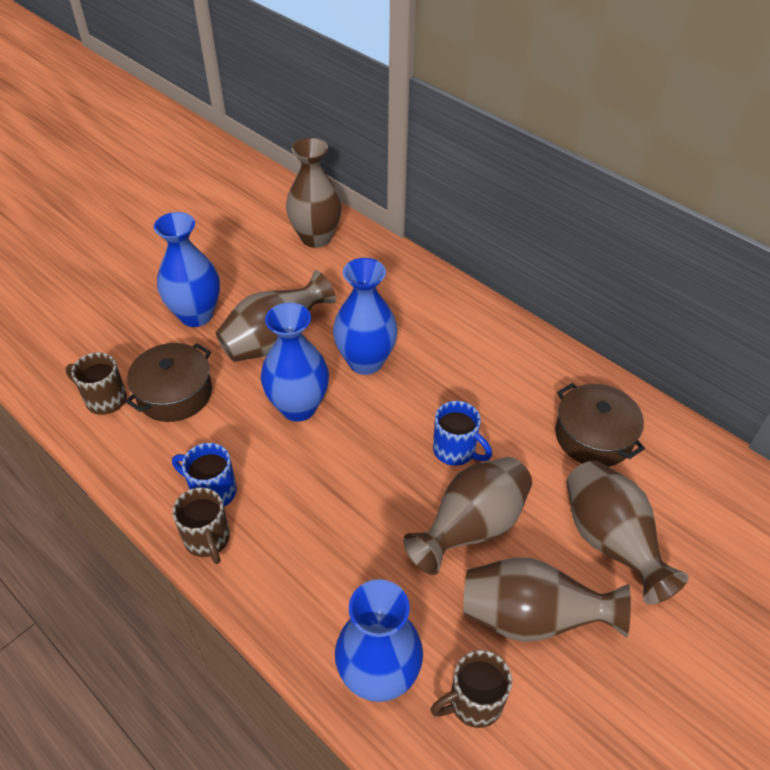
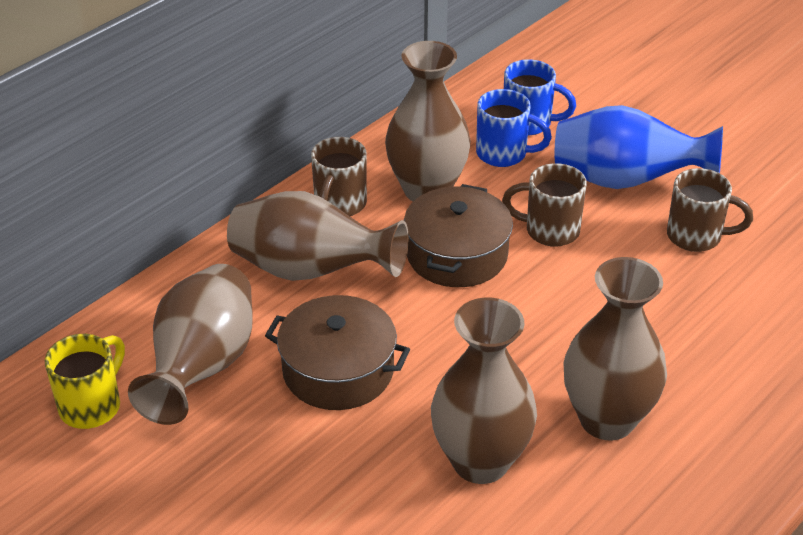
blue vase: [154,212,220,327] [261,302,329,422] [333,258,398,375] [335,579,423,702] = 4 -> [555,105,723,189] = 1
yellow mug: none = 0 -> [45,334,125,429] = 1

